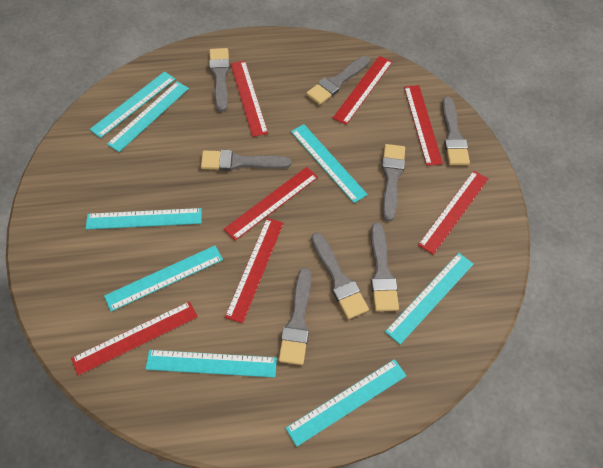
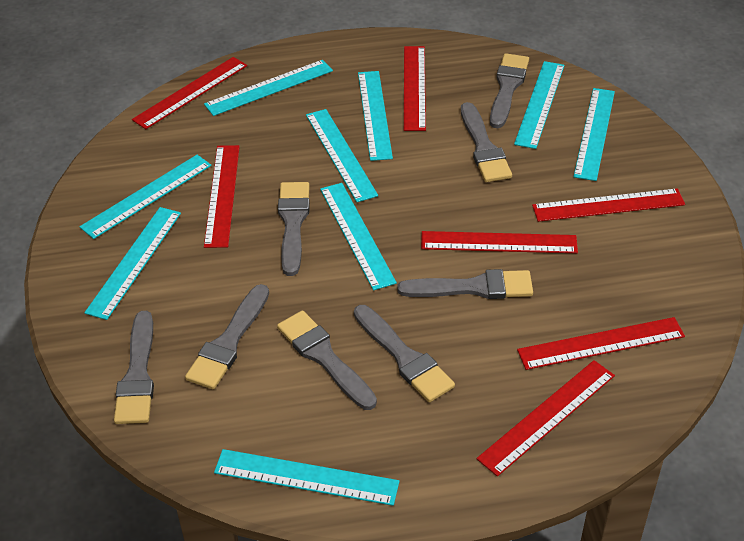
turquoise ruler: [86,208,202,229] [89,71,175,138] [104,246,223,312] [107,81,189,152] [146,350,277,377] [286,359,407,447] [291,124,368,203] [385,253,473,344] = 8 -> [79,155,212,239] [84,207,181,320] [204,60,333,116] [214,449,400,506] [306,109,378,202] [320,183,397,290] [358,71,393,161] [514,61,565,149] [573,88,615,181] = 9

